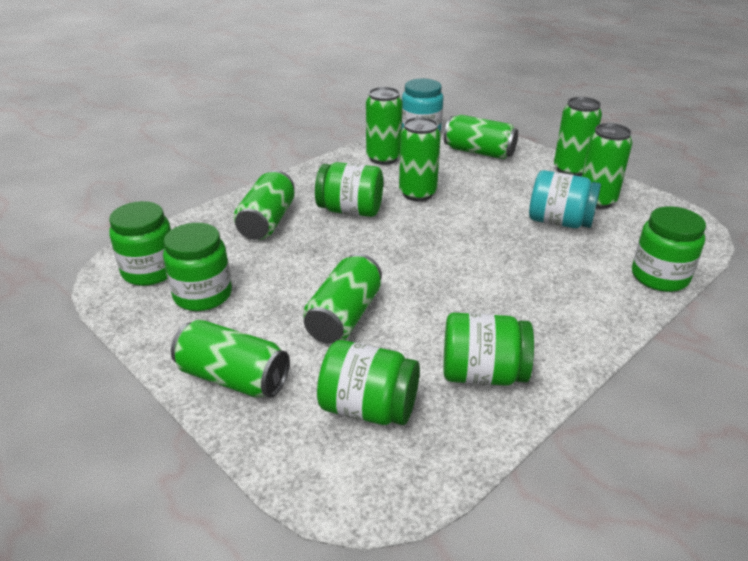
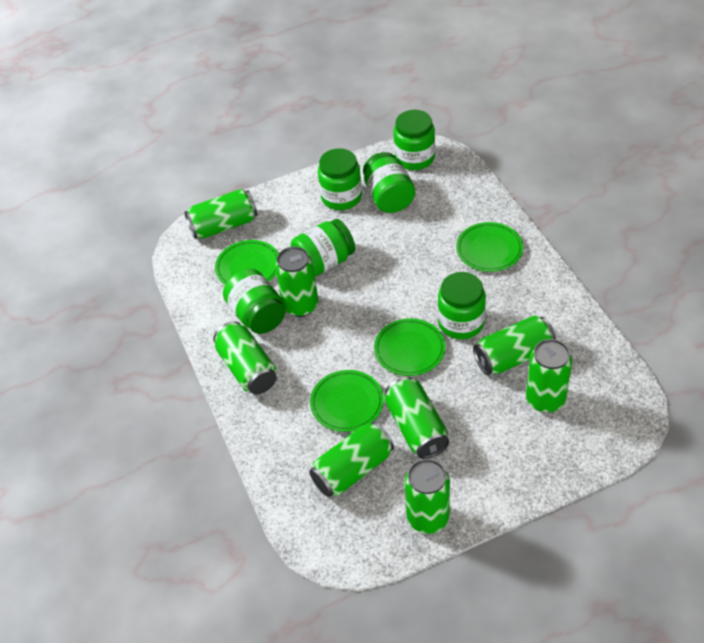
green plate: none = 0 -> [215,240,279,284] [310,370,384,432] [374,318,446,376] [456,222,523,272] = 4
turquoise jar: [402,78,443,131] [529,170,601,228] = 2 -> none = 0

